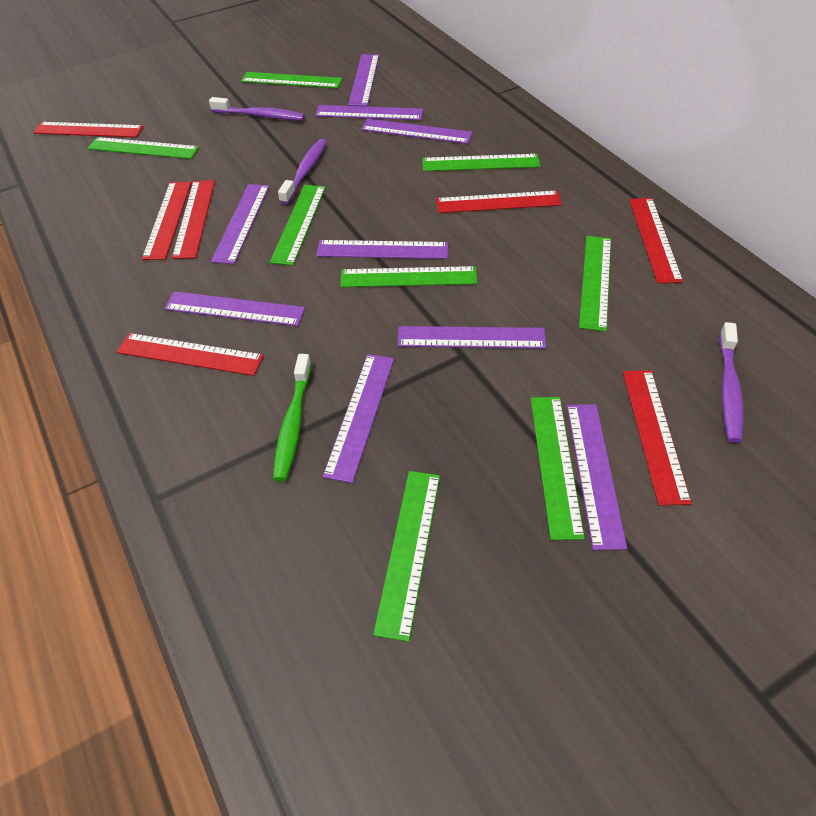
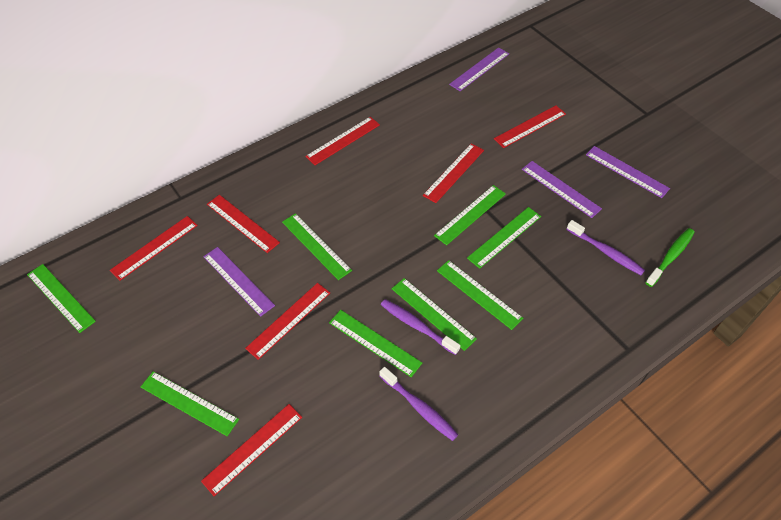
purple ruler: [164,291,305,326] [211,184,269,264] [315,105,423,120] [316,240,448,259] [323,354,394,483] [348,54,379,106] [361,119,473,144] [397,326,546,349] [567,404,627,550] = 9 -> [203,247,275,317] [449,47,509,91] [522,161,602,218] [586,146,670,198] = 4

